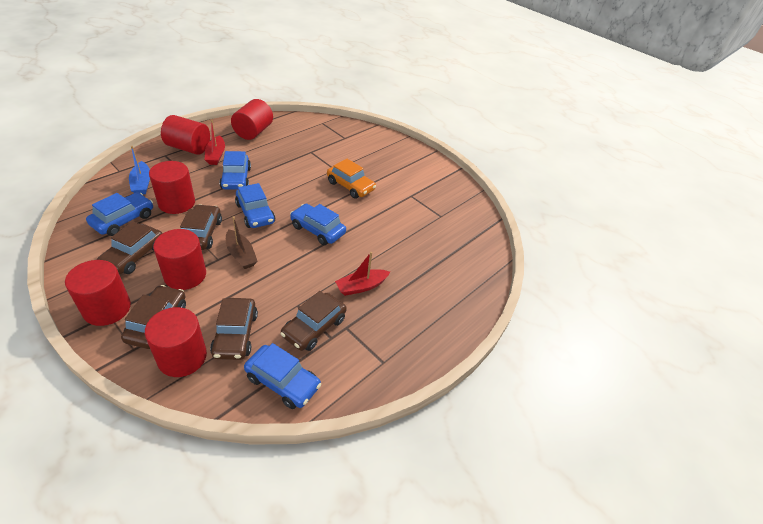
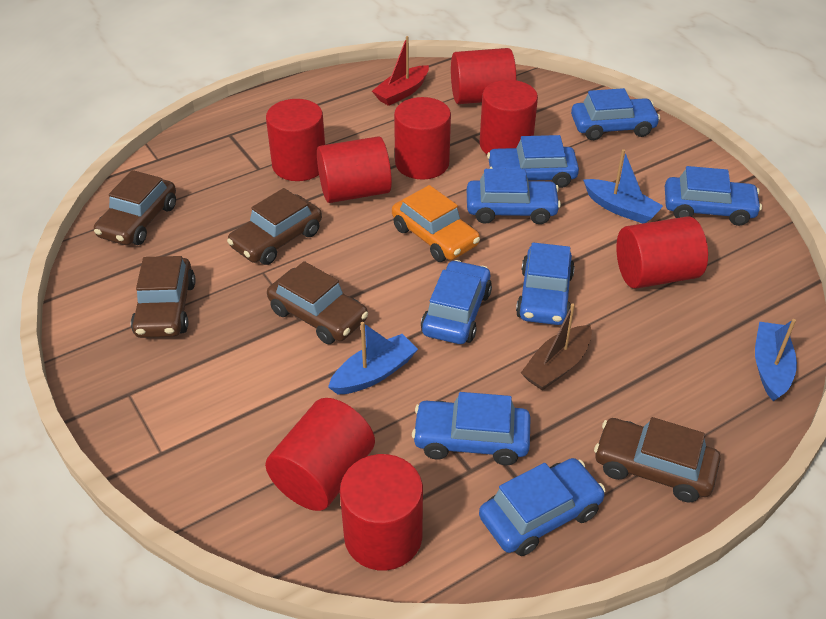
blue boat: [129,146,150,194] = 1 -> [328,322,418,394] [583,149,663,224] [755,319,797,401] = 3
blue car: [86,192,153,236] [220,151,251,190] [235,183,275,228] [244,343,321,409] [290,204,346,245] = 5 -> [412,392,531,465] [421,260,492,344] [467,169,561,224] [479,458,606,556] [487,135,579,188] [516,242,575,325] [571,88,660,140] [665,166,762,226] = 8
red boat: [205,120,225,165] [335,252,390,296] = 2 -> [372,36,429,106] = 1
red cylinder: [65,260,131,326] [145,307,207,377] [149,161,195,214] [153,229,206,290] [161,115,210,155] [231,99,273,140] = 6 -> [265,398,375,511] [266,99,325,181] [317,136,392,203] [340,454,423,570] [394,97,451,180] [451,48,516,104] [480,80,538,154] [616,216,708,289] = 8

